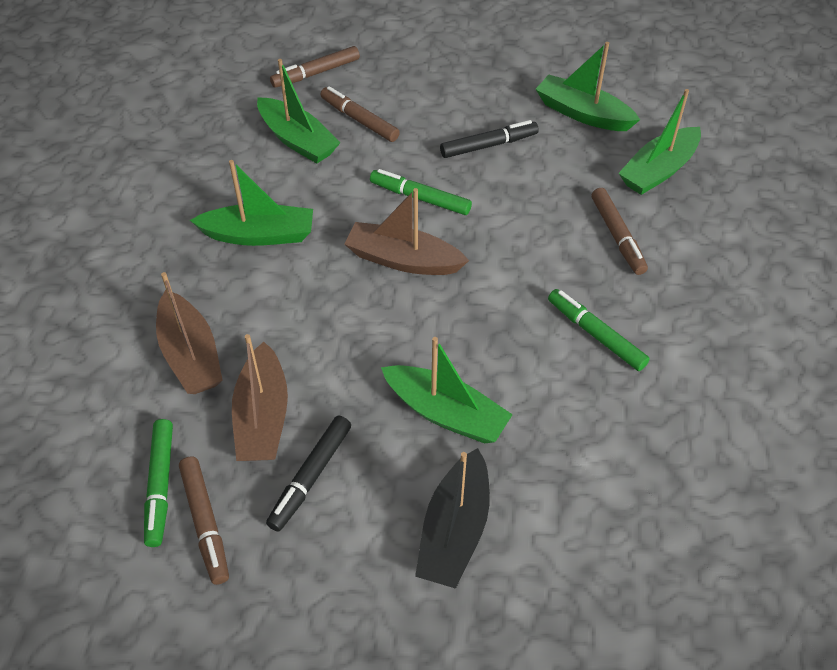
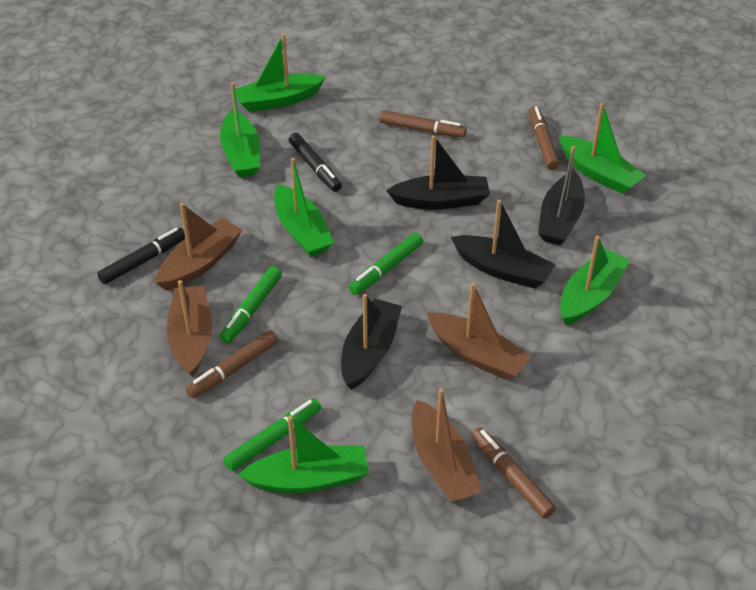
black boat: [415,448,490,589] = 1 -> [341,294,402,390] [386,135,490,209] [451,200,556,289] [538,146,585,245] = 4
brown boat: [156,272,223,394] [232,334,288,461] [344,188,469,275] = 3 -> [155,203,243,290] [167,280,212,377] [412,388,482,503] [427,283,532,380] = 4
green boat: [190,160,313,246] [257,59,340,164] [381,337,513,444] [536,42,640,131] [618,89,701,195] = 5 -> [220,82,260,178] [235,34,326,112] [238,416,369,493] [274,158,334,257] [559,103,646,194] [560,236,630,325] = 6

